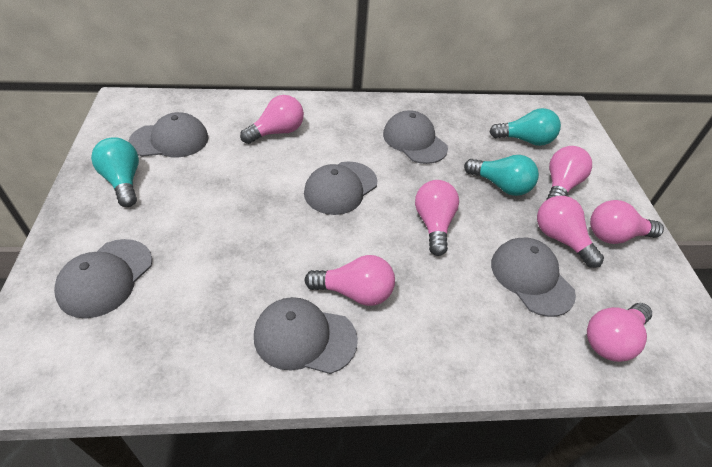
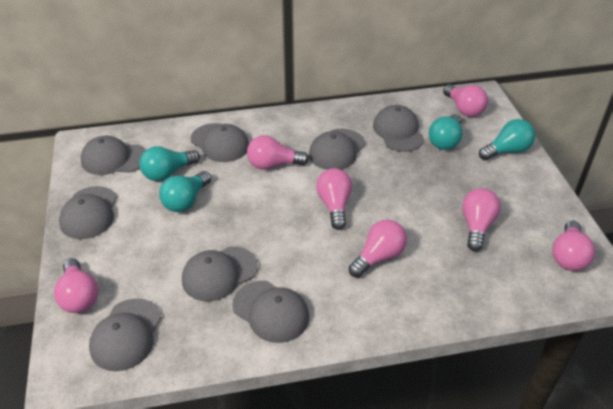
grey cap: [54,239,152,318] [128,112,209,157] [254,297,358,374] [304,161,378,215] [383,110,448,164] [491,238,576,317] = 6 -> [59,186,117,239] [81,136,146,175] [89,298,161,371] [182,246,258,302] [191,123,249,162] [232,281,309,343] [309,129,365,170] [373,105,425,152] = 8
turquoise light bulb: [91,137,139,207] [464,155,539,196] [489,108,561,146] = 3 -> [140,146,200,181] [159,171,211,212] [429,114,463,150] [479,119,535,160] = 4

